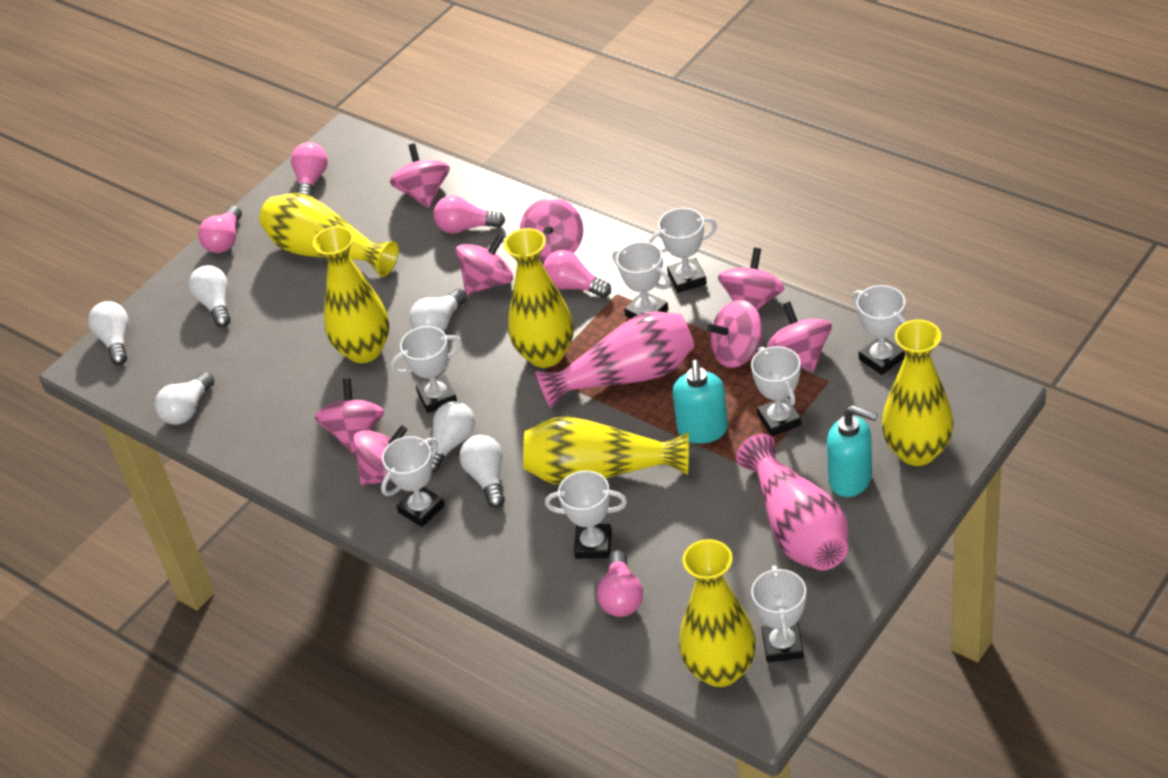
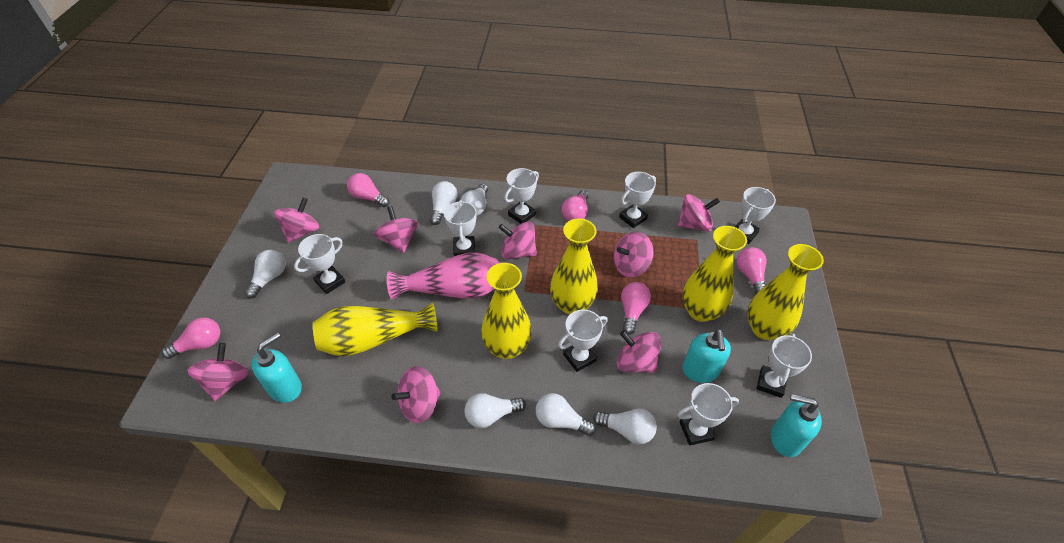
pink vase: [535,312,694,409] [736,434,849,570] = 2 -> [387,252,499,300] = 1
turquoise soap dispenser: [673,360,728,444] [827,405,878,497] = 2 -> [252,332,302,403] [682,329,731,383] [771,394,822,457] = 3
yellow vase: [259,193,399,277] [313,226,390,363] [504,228,574,368] [523,416,689,485] [679,539,756,687] [882,319,953,466] = 6 -> [313,302,437,356] [481,263,532,359] [550,218,598,315] [682,226,747,322] [747,244,824,340] = 5

